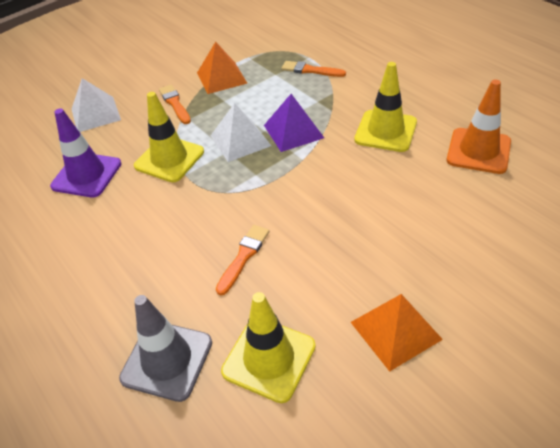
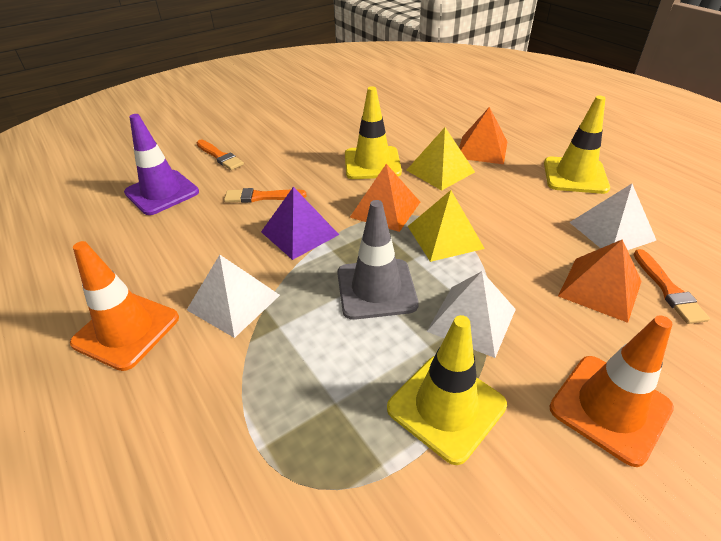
orange pyramid: [197,42,248,94] [351,294,443,372] = 2 -> [350,164,420,232] [459,107,508,164] [558,239,642,323] = 3
orange traffic cone: [446,80,511,174] = 1 -> [70,241,179,371] [549,316,674,467] = 2
white pyramid: [72,78,121,132] [210,103,271,162] = 2 -> [187,255,280,338] [427,271,516,358] [569,184,656,250] = 3
yellow pyramid: none = 0 -> [406,128,475,191] [408,190,485,262] = 2

